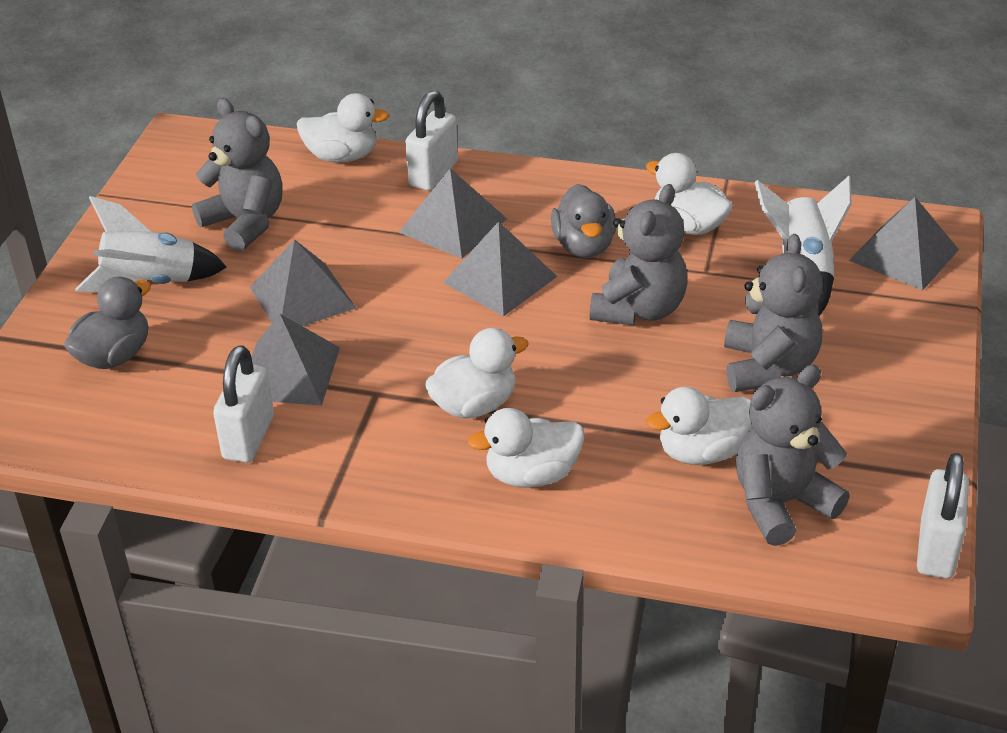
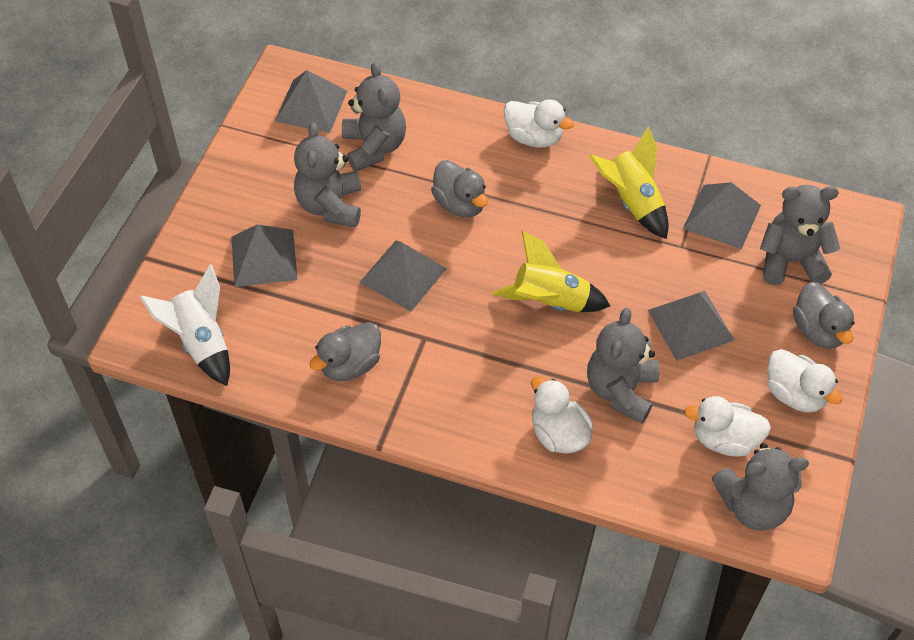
grey duck: [64,277,151,369] [551,184,616,258] = 2 -> [309,322,381,381] [431,160,488,217] [793,282,855,349] = 3
grey teddy bear: [192,98,283,251] [590,184,688,325] [724,234,823,392] [736,365,850,546] = 4 -> [294,122,361,228] [342,62,406,171] [587,308,659,424] [712,443,809,530] [760,185,840,285] = 5
white duck: [297,93,389,163] [425,328,529,419] [468,408,584,488] [646,153,733,235] [646,387,752,465] = 5 -> [504,100,574,148] [531,376,593,454] [684,396,771,457] [767,349,842,412] = 4
white padlock: [213,345,274,463] [405,91,458,191] [917,453,969,578] = 3 -> none = 0
white rocket: [75,196,227,292] [754,176,852,316] = 2 -> [140,264,230,386] = 1
yellow rocket: none = 0 -> [493,231,610,312] [589,126,668,239] = 2

